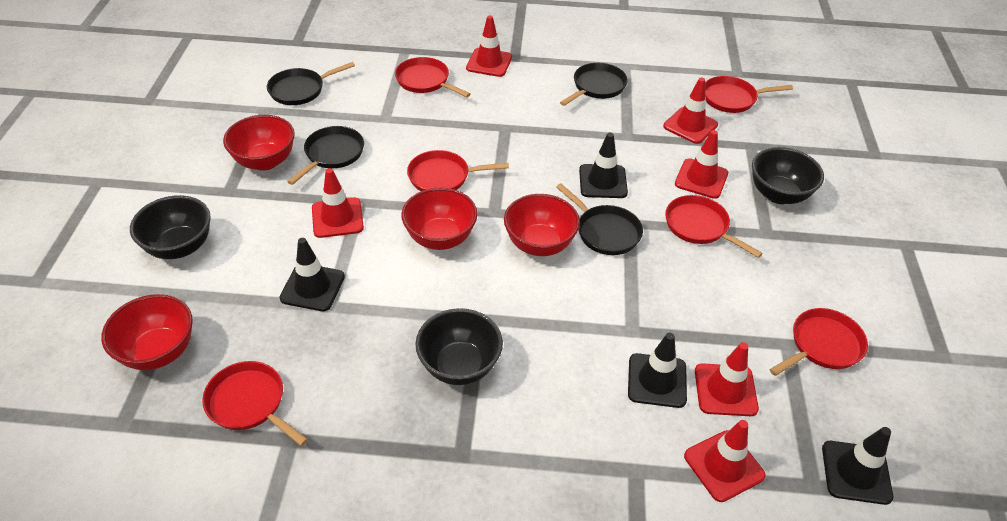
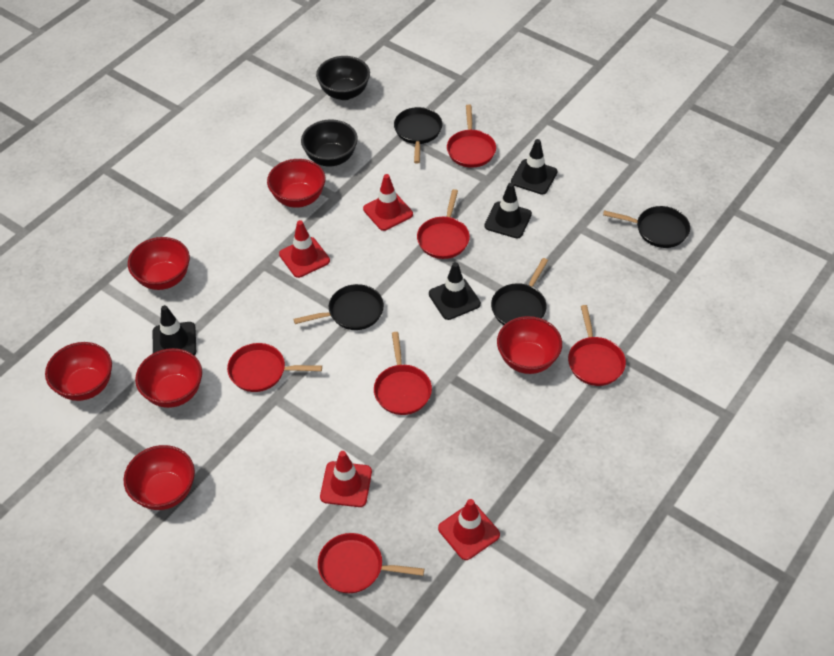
black bowl: [130,195,211,259] [415,308,503,385] [752,147,824,204] = 3 -> [301,119,358,167] [316,56,370,100] = 2
red bowl: [101,294,193,370] [223,115,295,171] [401,188,478,250] [504,194,580,256] = 4 -> [45,342,112,401] [124,445,195,510] [128,237,190,290] [135,348,202,408] [267,159,325,208] [497,316,562,374] = 6
red traffic cone: [312,168,364,238] [466,15,512,77] [663,78,718,144] [675,130,728,199] [684,420,766,502] [695,342,759,416] = 6 -> [279,220,330,278] [320,451,372,507] [363,174,413,231] [438,499,500,560] = 4

